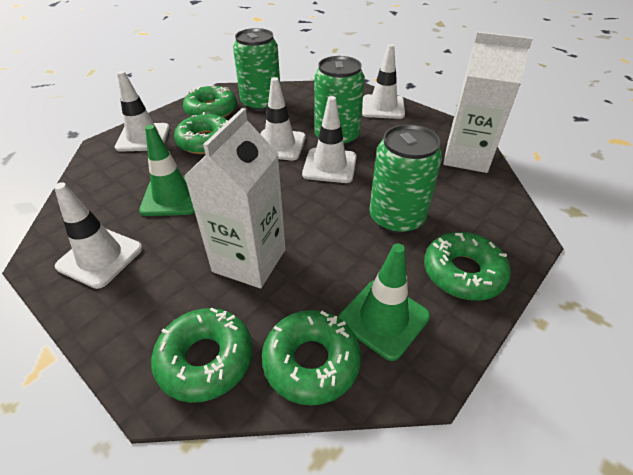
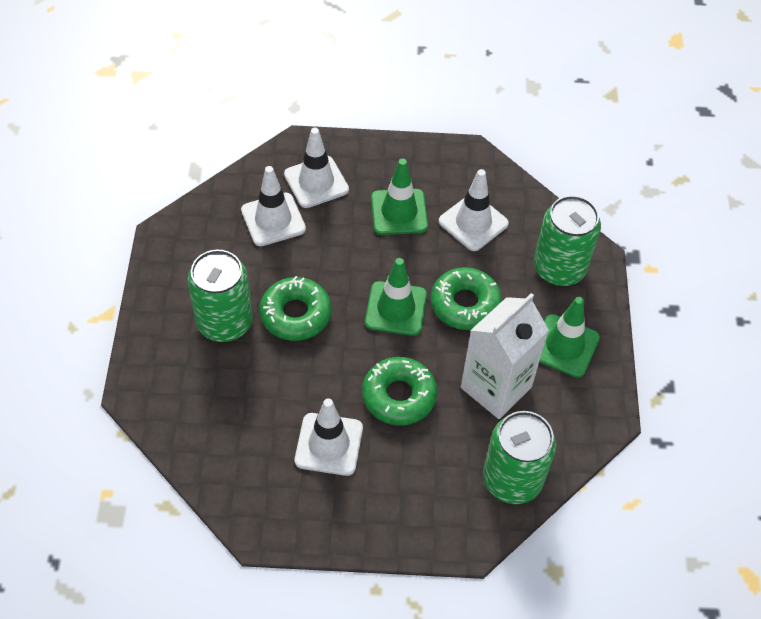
green donut: [151,308,253,403] [174,112,228,154] [183,85,237,118] [262,310,361,406] [424,232,511,301] = 5 -> [260,276,332,341] [362,357,437,426] [431,267,502,330] = 3
green traffic cone: [139,125,195,216] [338,243,430,361] = 2 -> [365,258,427,336] [371,158,428,235] [539,297,600,378] = 3
white carton: [184,108,285,288] [443,32,533,173] = 2 -> [461,293,549,419] = 1
white traffic cone: [54,182,143,289] [115,71,170,152] [260,77,306,160] [302,96,357,183] [362,44,405,119] = 5 -> [241,166,306,246] [284,128,349,208] [295,398,363,476] [439,169,509,251] = 4

